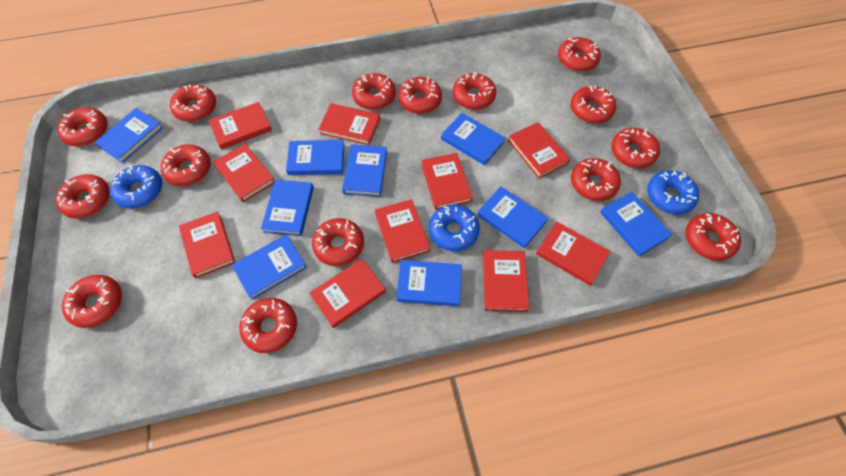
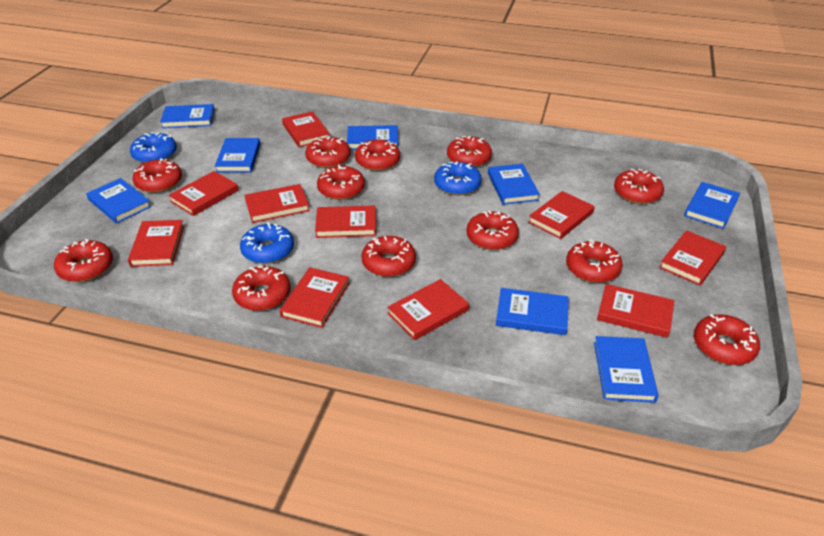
blue book: [94,108,163,163] [232,234,307,300] [261,180,314,236] [286,140,344,175] [342,144,387,197] [396,260,462,306] [441,113,505,165] [477,187,548,248] [600,192,672,256] = 9 -> [86,178,151,224] [160,104,215,128] [215,138,260,172] [347,125,398,150] [488,164,540,205] [496,288,569,335] [594,336,659,403] [684,182,740,229] = 8
red donut: [56,174,110,219] [57,107,108,146] [62,275,122,328] [161,144,211,186] [170,84,216,122] [239,298,297,353] [312,218,364,266] [352,73,396,110] [398,77,442,114] [453,72,496,110] [558,37,601,72] [571,86,616,124] [571,158,621,201] [611,128,660,168] [686,213,741,261] = 15 -> [54,239,113,282] [132,158,182,193] [232,266,291,311] [305,136,351,168] [317,164,365,200] [355,139,400,171] [361,236,416,277] [447,136,492,167] [466,210,519,250] [566,240,623,283] [614,168,664,204] [694,314,760,365] = 12

